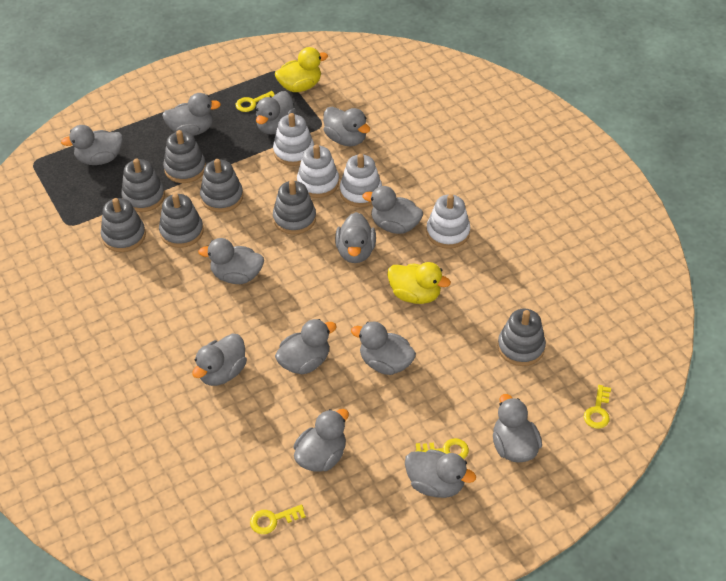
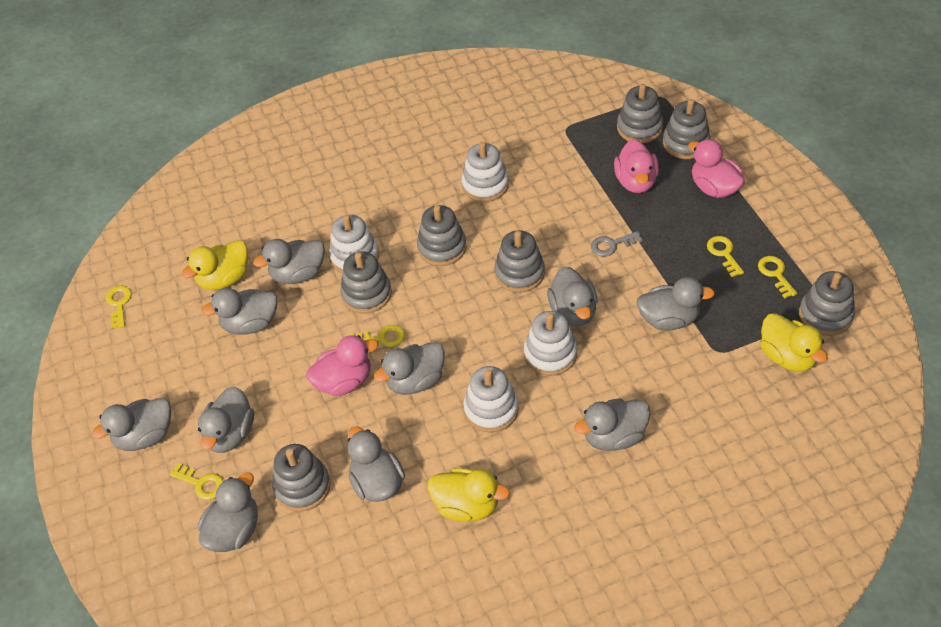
grey duck: [61,125,123,165] [162,93,221,136] [192,333,247,386] [198,238,264,284] [256,91,296,135] [275,319,337,374] [294,409,349,472] [323,107,370,146] [335,212,376,263] [351,322,416,375] [363,186,423,234] [405,449,476,498] [493,394,542,463] = 13 -> [92,398,171,451] [198,387,254,453] [198,472,258,552] [201,288,277,334] [253,239,325,284] [348,426,405,502] [374,342,445,395] [547,267,598,326] [574,398,651,451] [637,277,715,331] = 10
grey key: none = 0 -> [591,231,643,257] = 1
pink duck: none = 0 -> [306,335,378,396] [614,139,659,193] [688,139,745,198] = 3
yellow duck: [275,47,328,92] [387,262,451,304] = 2 -> [182,240,248,290] [428,468,510,522] [760,313,828,372] = 3
yellow key: [236,91,274,112] [250,504,306,534] [415,438,469,459] [584,385,611,429] = 4 -> [106,286,132,329] [169,463,223,500] [350,325,405,347] [707,236,744,277] [758,256,797,298] = 5

